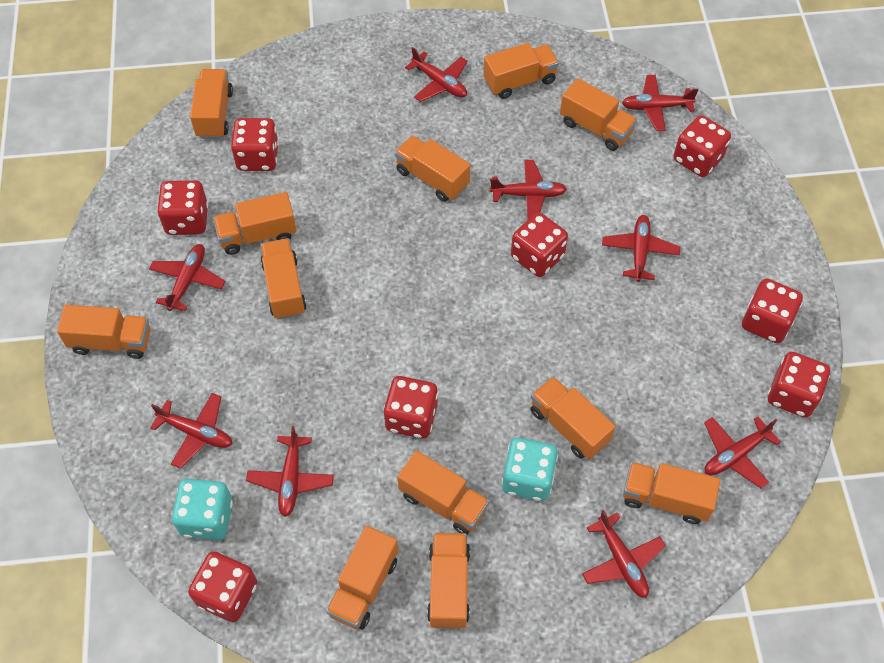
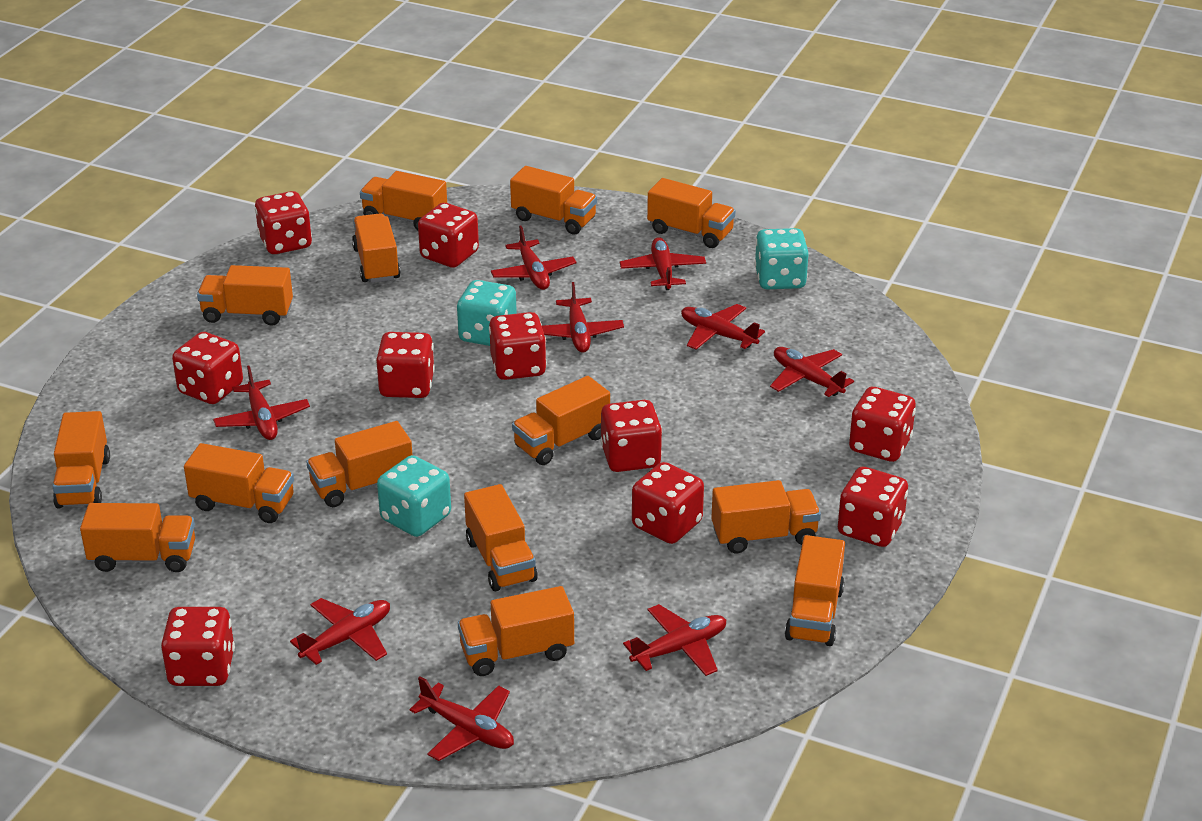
orange truck: [57,305,151,359] [190,69,233,139] [213,192,297,255] [260,238,307,319] [326,526,398,630] [395,135,470,202] [397,451,489,535] [427,533,470,629] [483,43,559,99] [530,376,616,460] [560,78,637,151] [623,462,720,524] = 12 -> [52,411,110,508] [80,503,195,572] [184,443,294,523] [197,265,293,326] [306,421,412,507] [352,213,401,283] [360,171,447,230] [458,586,574,676] [464,484,538,591] [510,166,597,235] [512,376,610,465] [647,178,735,248] [711,480,821,554] [785,535,845,646] = 14
red dice: [157,180,208,235] [188,551,257,622] [231,118,279,171] [383,376,438,439] [511,212,568,277] [673,115,731,177] [742,279,803,343] [768,352,830,418] = 8 -> [161,607,235,686] [172,332,243,404] [255,191,312,254] [376,332,435,398] [418,203,479,268] [489,312,547,380] [600,400,662,472] [632,462,704,544] [838,467,908,547] [849,387,916,462] = 10
turquoise dice: [172,479,233,540] [502,437,558,501] = 2 -> [377,455,451,537] [457,280,517,346] [755,228,809,289] = 3

